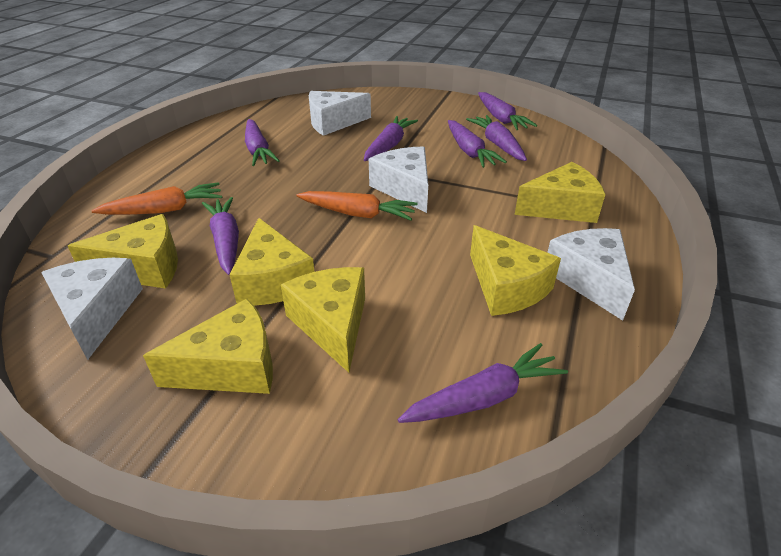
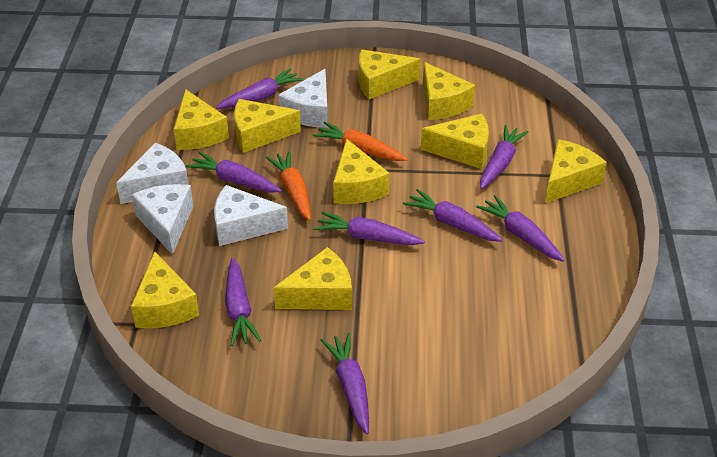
purple carrot: [202,197,239,275] [245,119,280,166] [364,116,418,161] [398,343,568,423] [448,120,507,168] [466,115,527,161] [478,92,537,130] = 7 -> [186,152,282,193] [216,68,304,109] [225,258,261,346] [314,211,425,245] [321,333,369,434] [403,189,502,242] [476,195,565,262] [480,125,528,189] = 8
yellow cheese: [68,214,178,289] [143,299,273,394] [230,218,314,306] [281,267,365,373] [470,225,561,316] [515,162,605,223] = 6 -> [131,251,199,328] [174,89,229,150] [234,99,301,153] [274,247,352,310] [333,139,389,204] [359,49,421,99] [421,114,489,169] [423,62,475,120] [545,139,607,203] = 9

